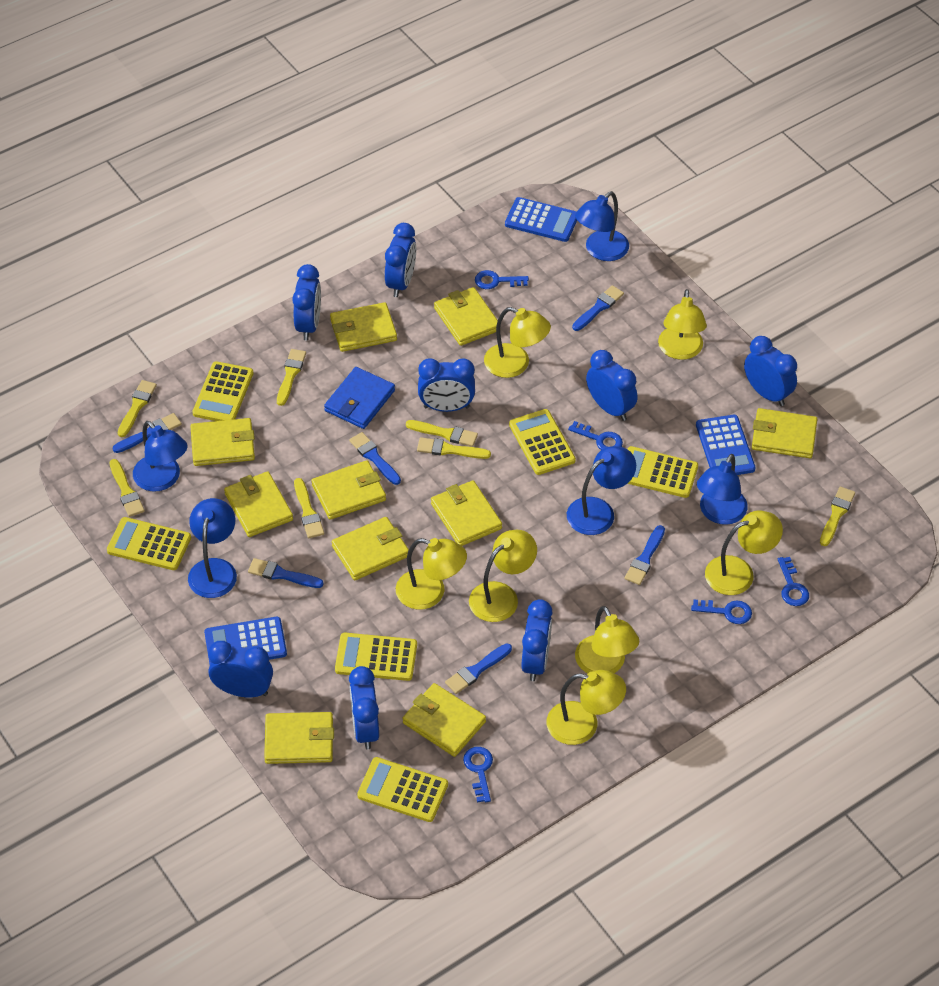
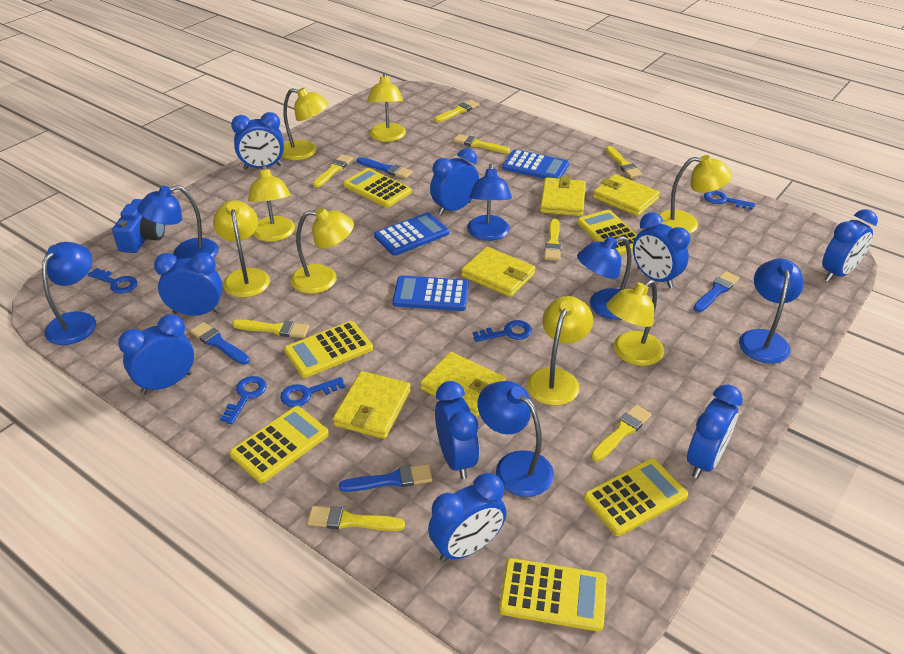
blue brush: [113,413,182,453] [248,558,324,588] [349,432,401,485] [445,643,512,694] [572,285,624,331] [625,525,665,585] = 6 -> [190,322,250,365] [339,464,432,492] [357,157,412,179] [693,271,739,312] = 4
blue camera: none = 0 -> [112,199,165,253] = 1
blue clock: [208,641,273,697] [292,264,321,340] [349,666,379,749] [385,223,416,297] [418,358,475,412] [522,599,553,681] [586,350,637,421] [744,336,797,406] = 8 -> [118,314,194,394] [154,253,223,316] [231,112,284,170] [428,473,506,562] [430,148,479,215] [435,381,479,479] [633,212,690,288] [687,384,743,479] [822,209,878,282] = 9
blue lamp: [133,421,188,492] [188,498,237,598] [567,446,636,535] [575,191,629,261] [697,454,748,525] = 5 -> [42,242,96,345] [137,185,219,260] [467,164,512,241] [478,381,554,497] [577,236,632,320] [739,259,804,364] = 6
blue wallet: [324,367,395,429] = 1 -> none = 0
yellow brush: [109,459,145,517] [118,380,157,437] [277,349,306,406] [294,478,324,538] [406,420,478,447] [417,437,491,459] [820,487,855,546] = 7 -> [232,319,309,338] [307,506,405,531] [313,154,353,188] [435,100,479,122] [453,134,510,153] [544,219,562,261] [591,404,652,461] [606,146,643,178] = 8
yellow lamp: [396,538,467,610] [469,530,537,622] [484,307,551,378] [546,670,626,745] [575,606,639,673] [658,289,707,360] [705,510,783,595] = 7 -> [213,200,270,298] [248,164,295,242] [281,88,329,160] [291,207,354,294] [367,73,406,142] [527,296,593,406] [606,280,664,366] [659,155,732,234] = 8
yellow wallet: [190,418,255,466] [224,471,293,537] [264,712,334,764] [311,460,386,520] [330,302,397,352] [332,517,409,580] [403,683,486,757] [431,480,502,546] [434,287,498,346] [752,408,817,458] = 10 -> [333,371,411,439] [420,352,506,417] [461,247,535,297] [540,176,586,216] [593,174,660,216] = 5

